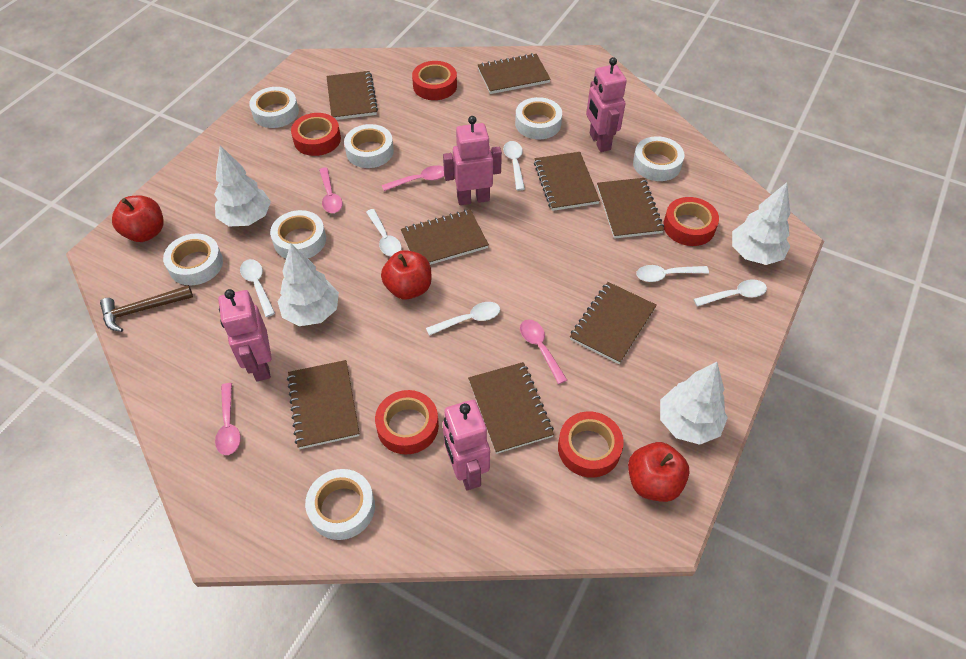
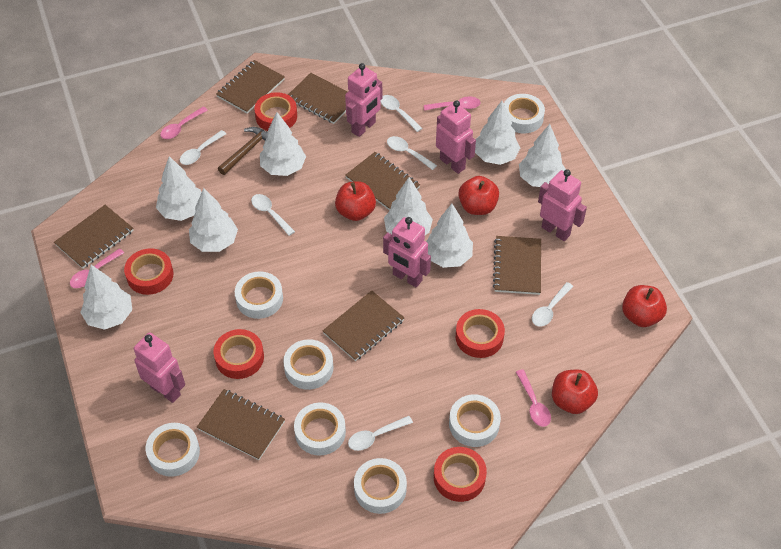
brown notebook: [287,360,360,449] [326,71,378,120] [401,209,489,265] [468,362,554,454] [478,53,551,94] [534,152,600,211] [570,282,657,364] [597,178,664,239] = 8 -> [54,205,134,269] [197,389,285,460] [216,60,285,114] [288,73,348,124] [323,290,405,361] [345,152,420,211] [493,236,541,295] = 7
pink robot: [218,289,272,381] [443,116,502,205] [443,400,490,490] [586,57,627,152] = 4 -> [134,332,185,403] [345,63,382,137] [383,217,431,287] [436,100,476,174] [538,169,587,241] = 5
red apple: [112,195,164,242] [381,250,432,300] [628,442,689,502] = 3 -> [335,181,376,221] [458,176,499,215] [552,369,598,414] [622,285,667,327] = 4
white tree: [214,146,271,226] [278,244,339,326] [660,362,728,445] [732,182,790,265] = 4 -> [80,265,132,330] [156,156,202,221] [189,188,238,252] [260,112,306,176] [384,177,433,235] [426,204,473,268] [475,101,520,165] [519,124,566,187] = 8

